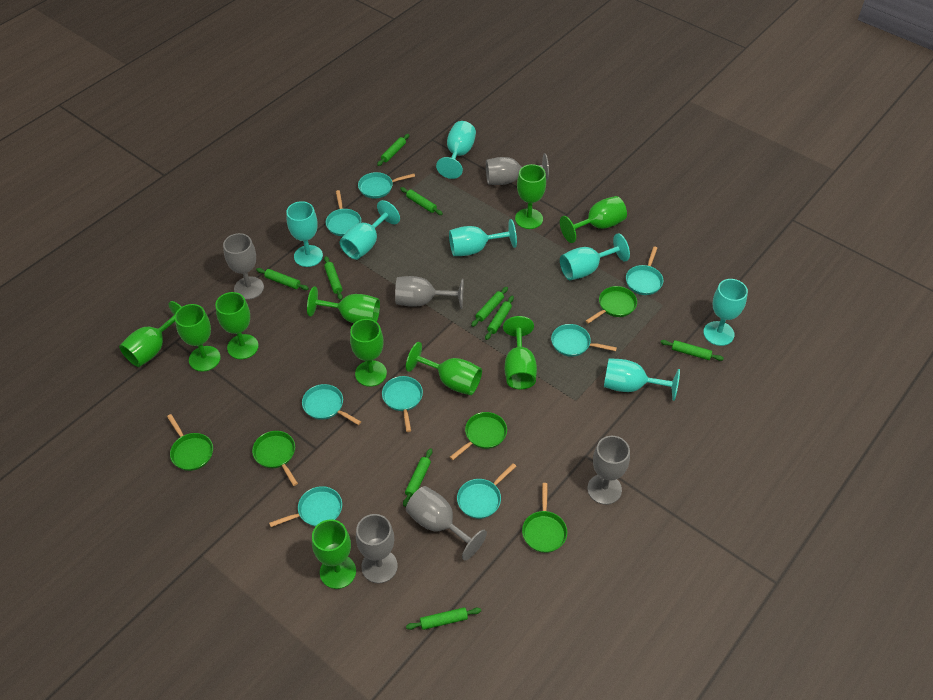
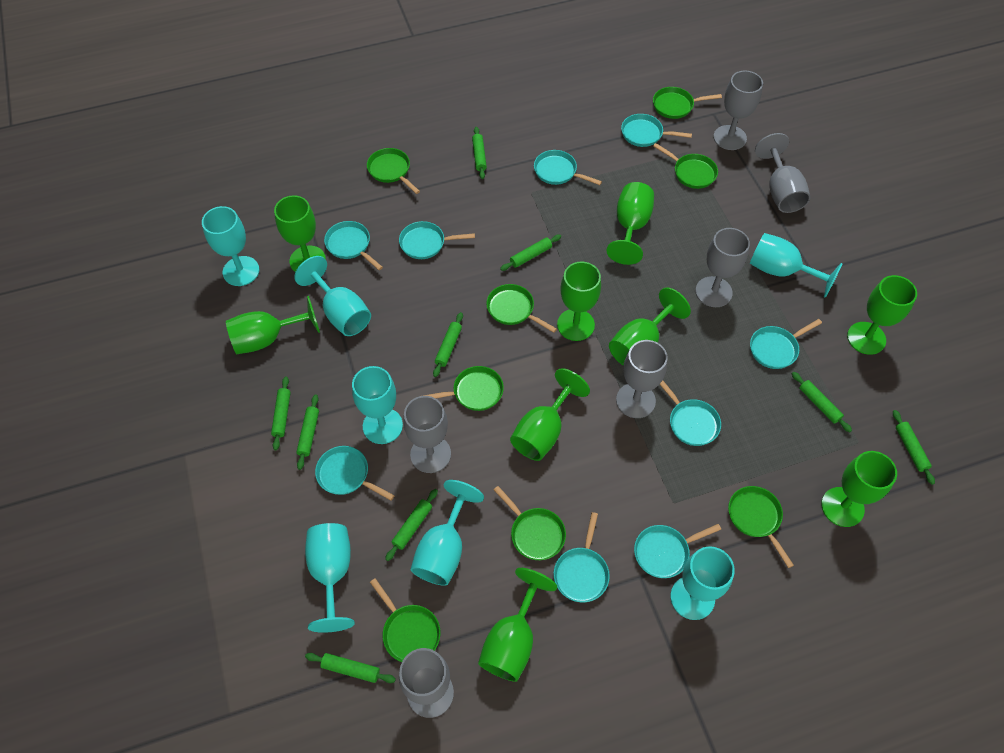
green goblet: [119,301,182,367] [175,304,221,372] [215,292,259,359] [307,286,380,323] [312,519,356,589] [350,319,387,387] [406,342,482,395] [503,316,537,389] [515,164,546,229] [560,196,627,243] = 10 -> [226,296,320,354] [274,195,326,272] [478,568,557,682] [510,368,590,461] [557,261,601,341] [607,182,654,265] [609,287,691,366] [821,451,897,527] [847,275,917,355] = 9
green pan: [167,414,213,471] [252,431,298,486] [450,412,507,460] [522,483,567,553] [585,286,637,324] = 5 -> [367,148,420,194] [370,578,440,662] [423,366,504,411] [486,284,557,333] [494,486,566,560] [653,87,722,119] [653,143,718,189] [728,486,794,568] = 8
turquoise pan: [269,486,342,527] [302,384,361,425] [326,190,361,236] [358,172,415,198] [382,376,423,432] [457,463,516,519] [551,324,617,357] [626,246,663,295] = 8 -> [315,446,395,501] [324,221,383,270] [399,221,475,259] [534,150,602,185] [554,512,610,602] [621,114,692,147] [634,524,721,578] [659,380,721,446] [750,319,822,369] = 9

